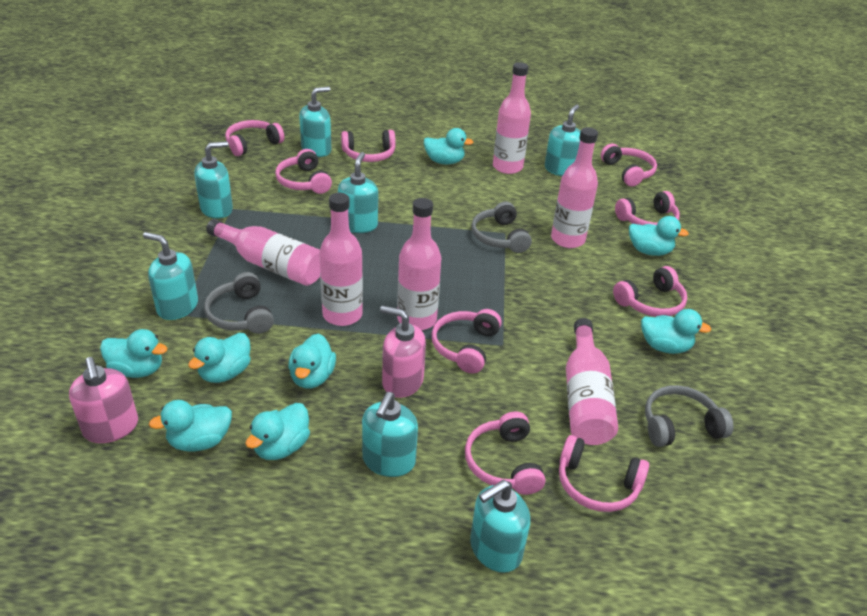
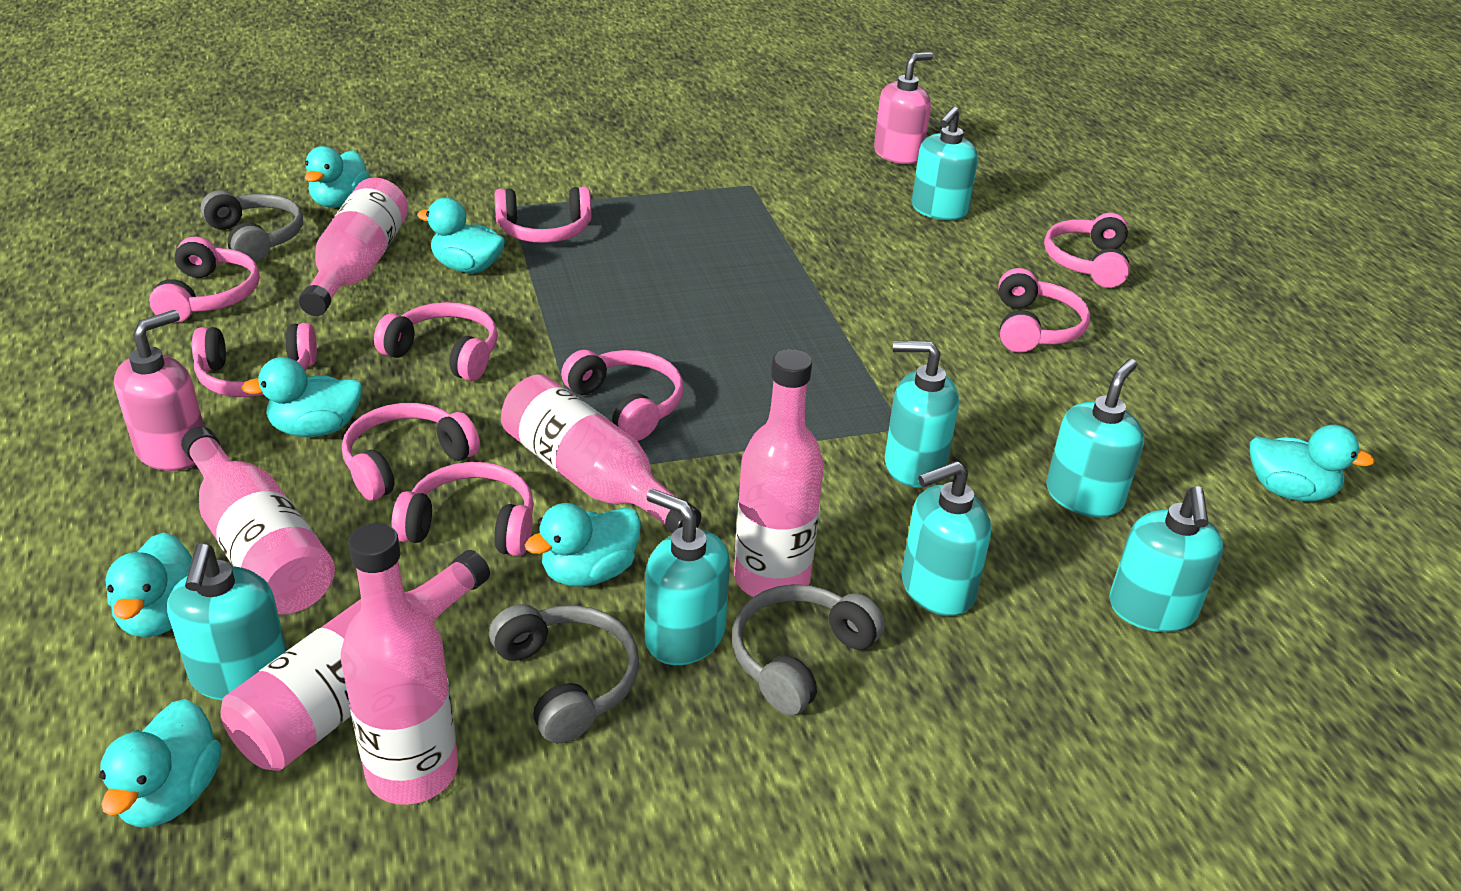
turquoise duck: [100,329,167,378] [149,400,232,451] [188,333,251,383] [245,403,310,460] [288,333,336,389] [424,128,474,164] [629,216,689,256] [641,309,712,354] = 8 -> [99,699,221,827] [105,532,192,637] [241,357,363,437] [305,146,370,208] [417,198,505,273] [525,503,641,587] [1250,425,1375,502] = 7

